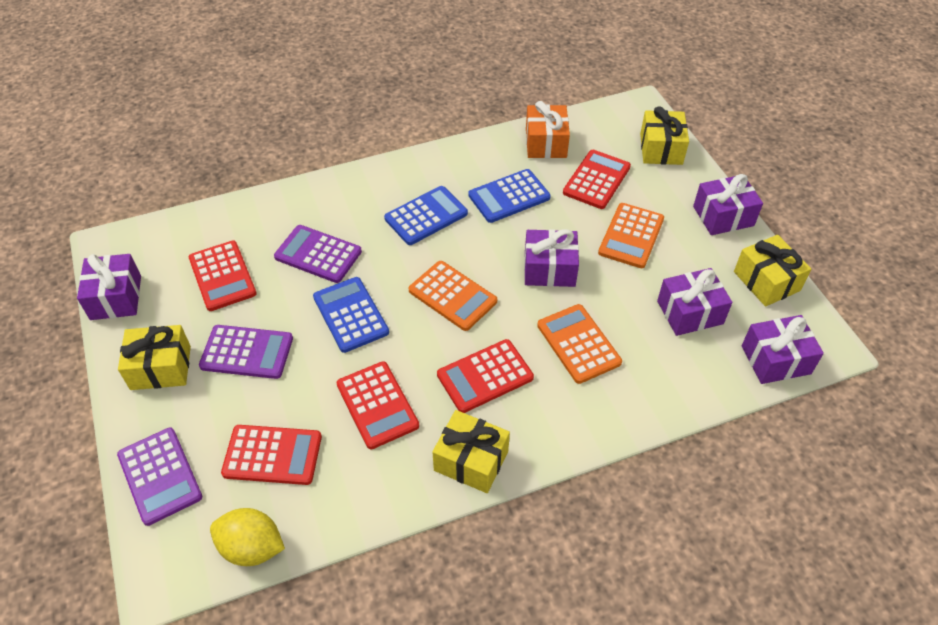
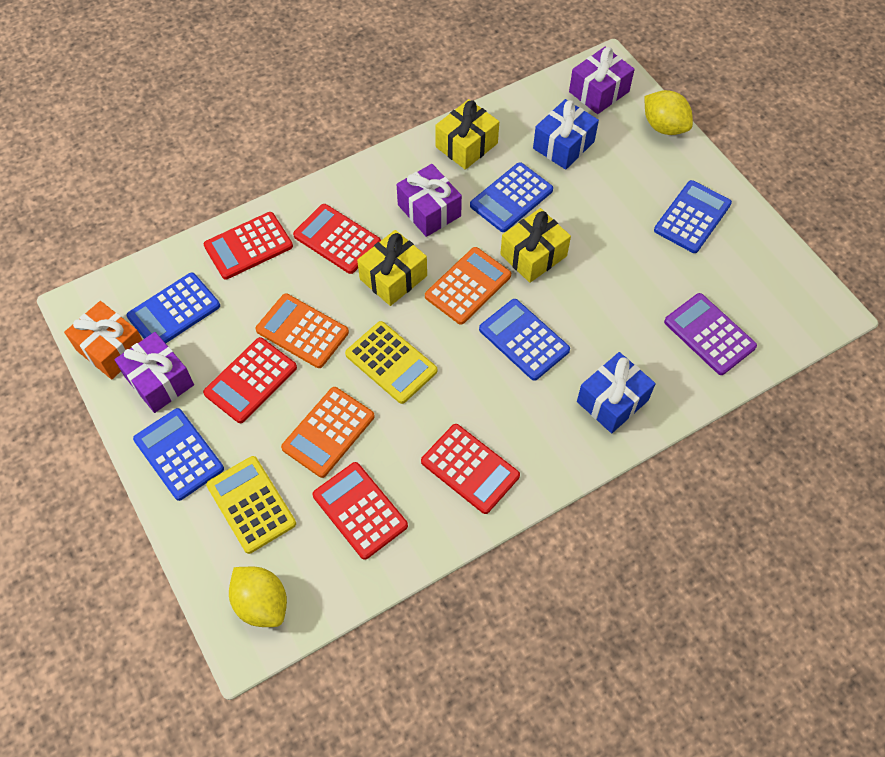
blue calculator: [313,277,389,353] [384,186,468,245] [469,169,551,223] = 3 -> [127,273,220,343] [133,408,224,501] [470,162,553,232] [479,299,570,381] [654,180,732,253] = 5
blue gift: none = 0 -> [533,99,599,170] [577,352,655,433] = 2
purple calculator: [117,428,202,526] [199,325,293,379] [274,225,362,283] = 3 -> [664,293,757,375] = 1
purple gift: [77,254,141,320] [524,229,579,287] [657,268,732,336] [693,174,763,235] [742,315,824,384] = 5 -> [114,332,194,413] [397,164,462,237] [569,47,635,114] = 3
yellow calculator: none = 0 -> [206,456,296,554] [345,321,437,404] = 2
yellow gift: [118,325,191,390] [432,410,510,493] [640,107,689,165] [734,235,811,306] = 4 -> [357,230,427,306] [435,99,499,170] [500,208,571,283] = 3
yellow lemon: [210,508,285,566] = 1 -> [229,567,287,627] [644,90,693,135] = 2

